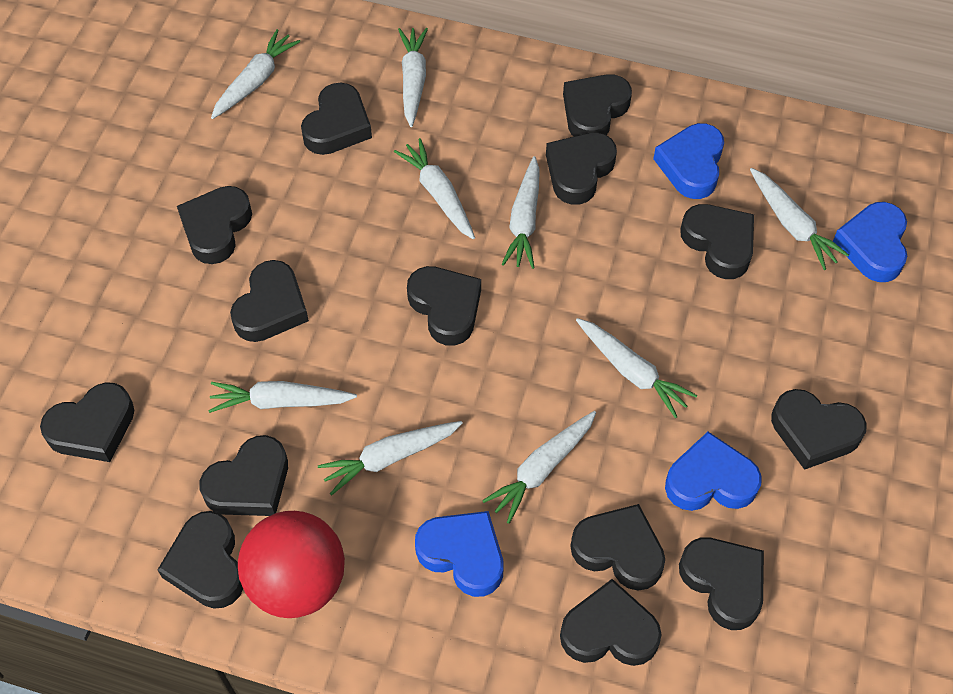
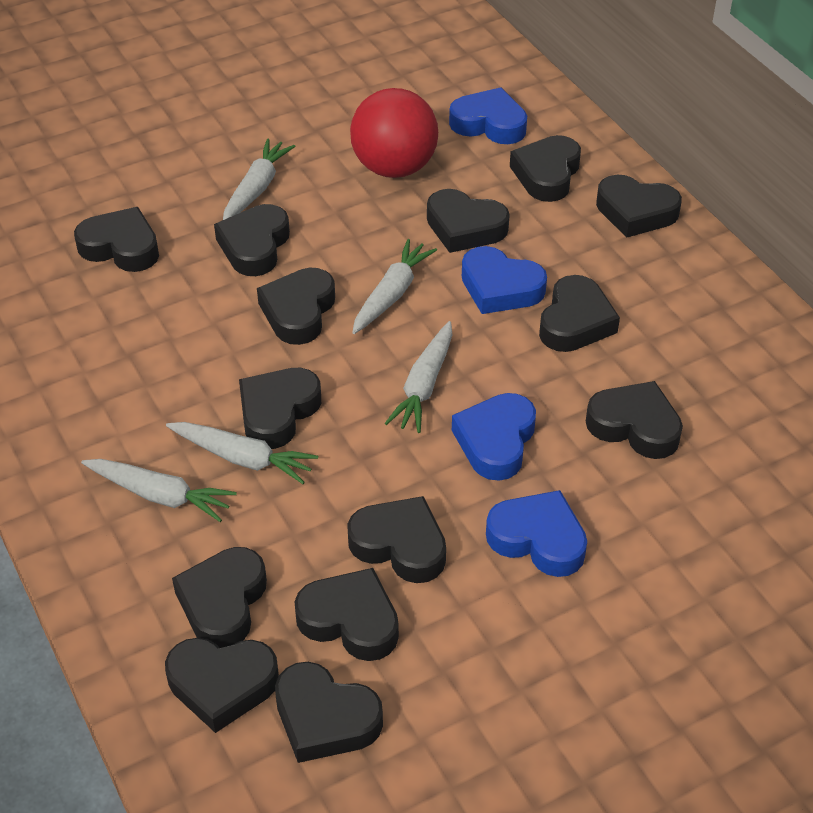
white carrot: [208,381,357,413] [211,29,300,119] [318,421,463,495] [394,138,475,239] [398,28,428,127] [482,411,596,524] [502,156,540,269] [576,318,697,418] [750,168,849,270] = 9 -> [81,459,237,522] [166,422,318,484] [223,138,295,220] [352,239,437,334] [385,321,453,433] = 5

